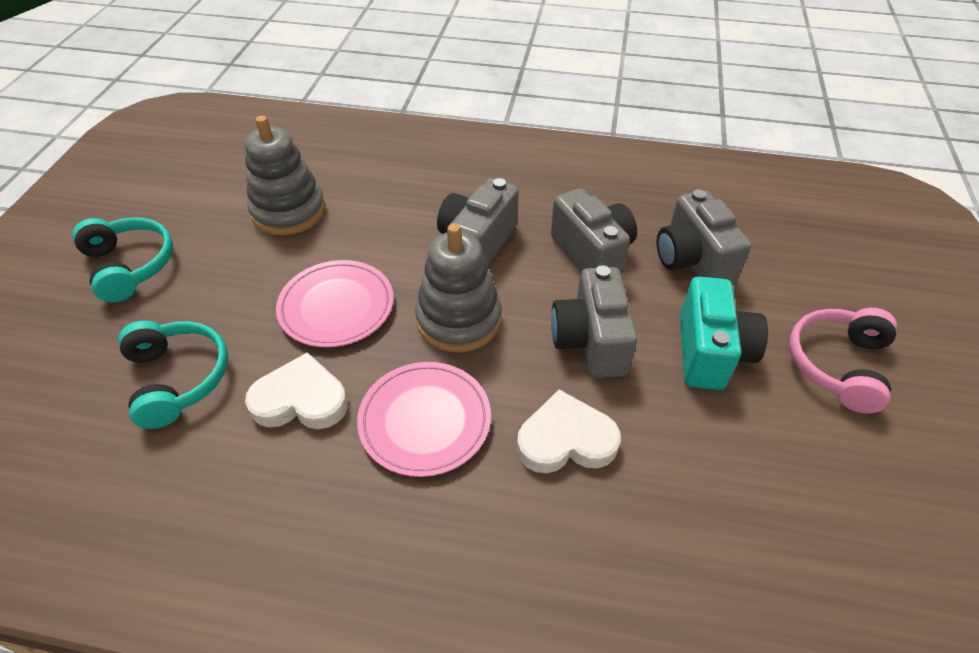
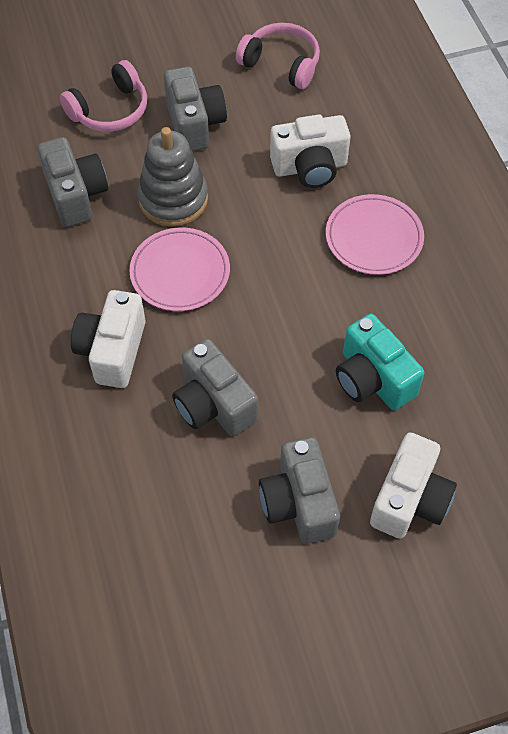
grey stacking toy: [245,116,325,235] [415,223,502,352] = 2 -> [138,127,208,227] = 1
pink headphones: [789,308,897,414] = 1 -> [60,60,147,132] [236,23,320,89] = 2
turquoise headphones: [72,217,173,303] [118,320,228,429] = 2 -> none = 0
white camera: none = 0 -> [71,290,146,388] [270,114,350,188] [370,432,457,539] = 3
white heart: [245,352,348,429] [517,390,621,473] = 2 -> none = 0

